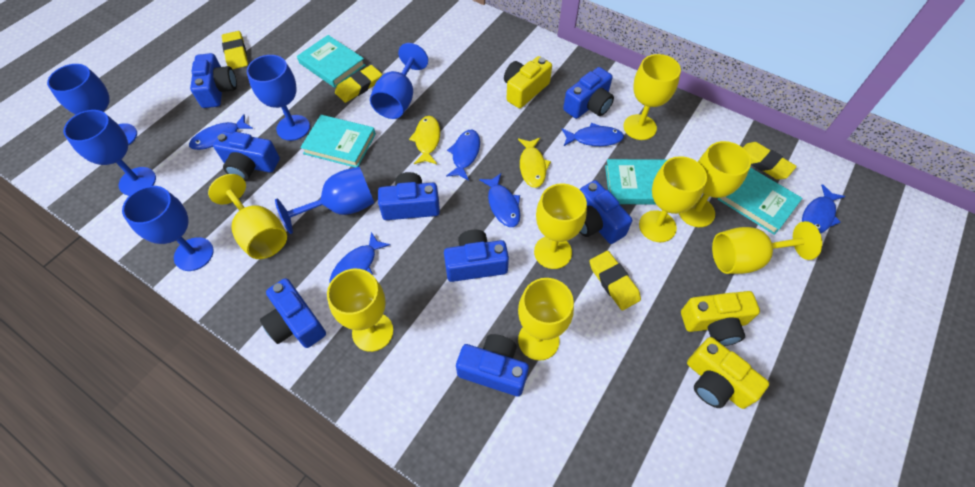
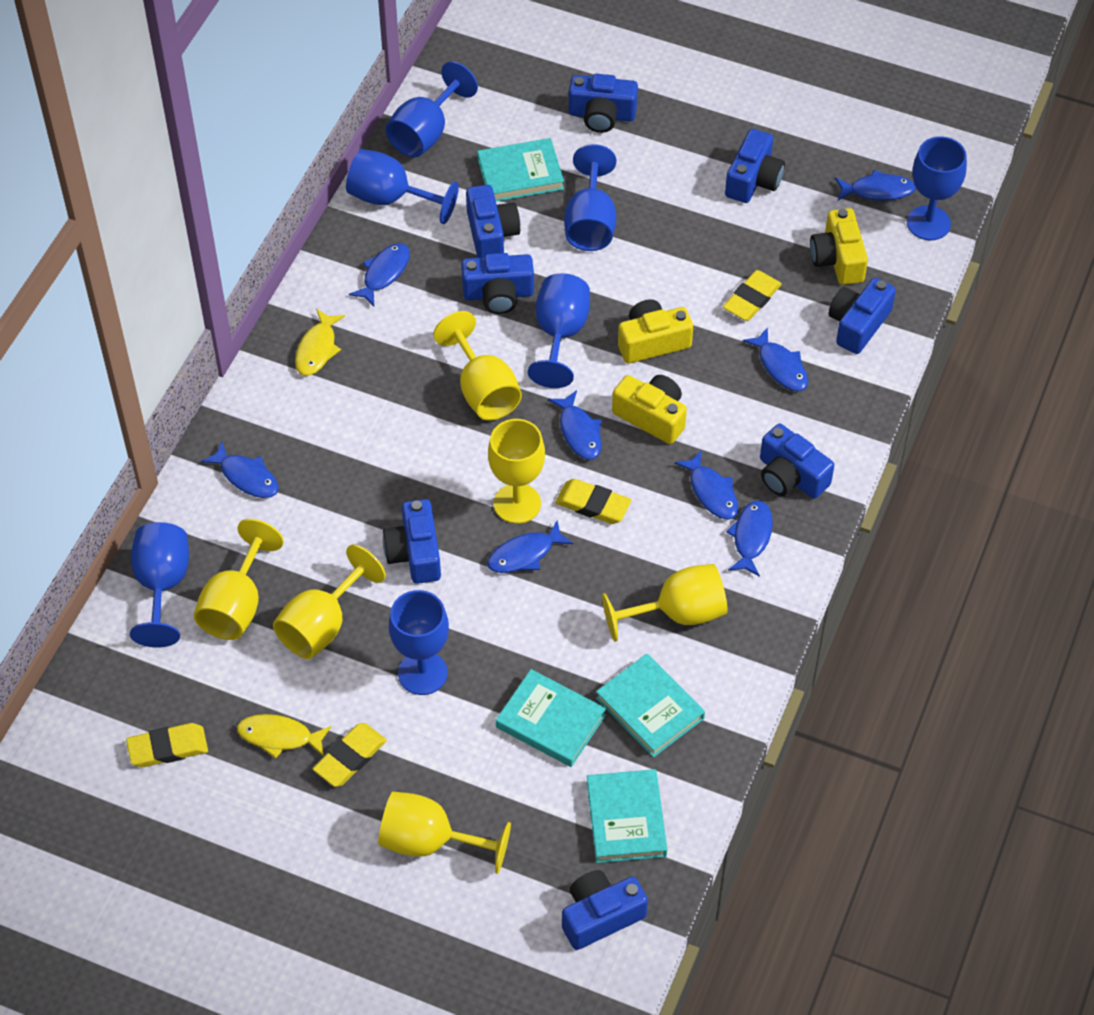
blue fish: [189,114,253,150] [330,232,390,282] [446,130,480,180] [479,173,520,227] [562,123,624,146] [802,184,845,234] = 6 -> [201,442,279,498] [349,243,410,306] [487,520,573,573] [548,390,602,460] [674,450,738,520] [726,500,773,577] [743,327,808,391] [835,170,916,201] = 8
blue goblet: [47,64,137,146] [63,110,156,196] [122,186,214,271] [247,55,310,141] [275,167,374,234] [370,43,428,119] = 6 -> [130,522,189,648] [346,149,459,224] [385,61,478,157] [389,590,449,695] [528,273,590,388] [564,144,616,251] [907,136,967,240] = 7
yellow goblet: [208,174,287,259] [327,269,393,352] [518,278,574,361] [534,183,587,269] [623,54,681,140] [639,156,707,242] [679,141,751,227] [712,221,822,274] = 8 -> [194,519,284,640] [273,545,386,659] [378,792,511,874] [433,311,522,421] [488,419,545,524] [602,564,728,642] = 6

